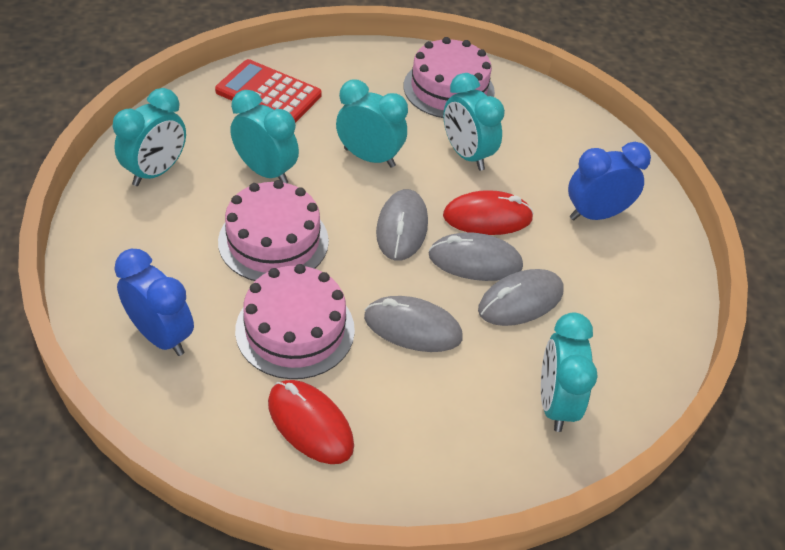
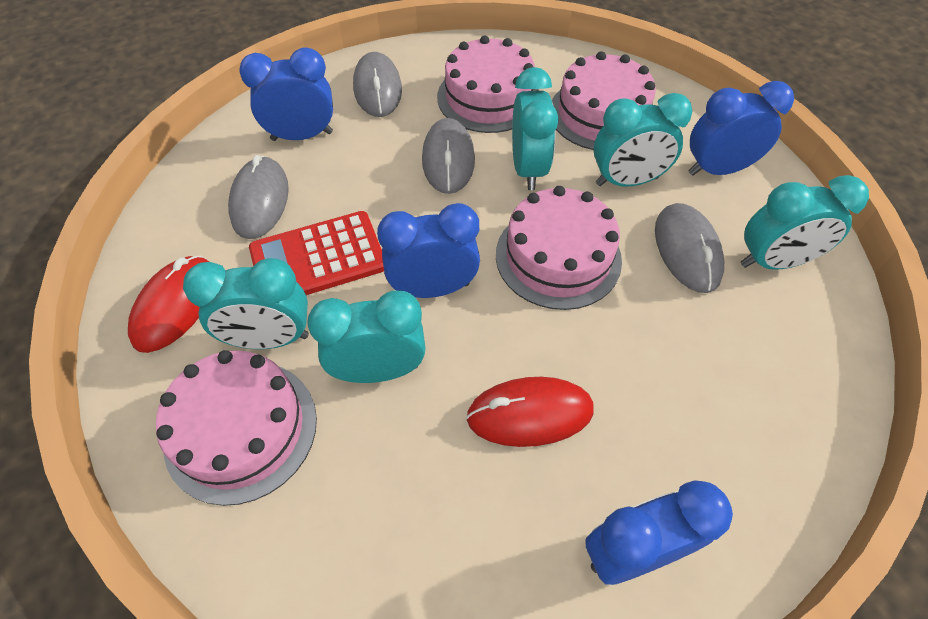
blue clock: [114,249,194,356] [568,142,651,220] = 2 -> [239,47,333,141] [377,203,480,298] [585,480,733,585] [689,81,794,176] = 4
pink cake: [218,180,329,281] [235,264,355,379] [404,37,495,118] = 3 -> [156,350,317,506] [437,36,539,133] [496,186,622,310] [552,51,656,150] = 4

